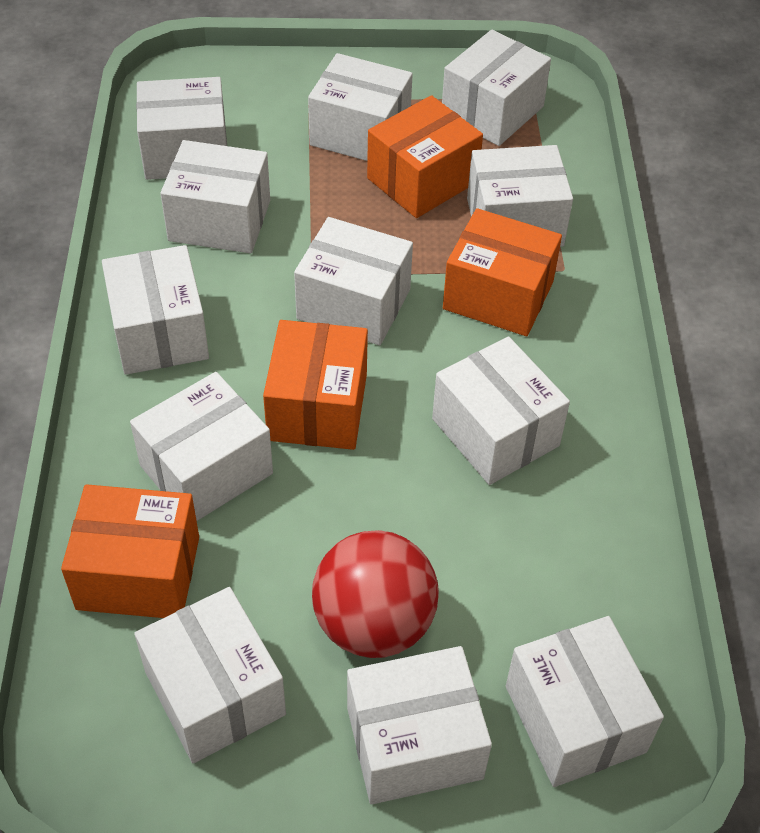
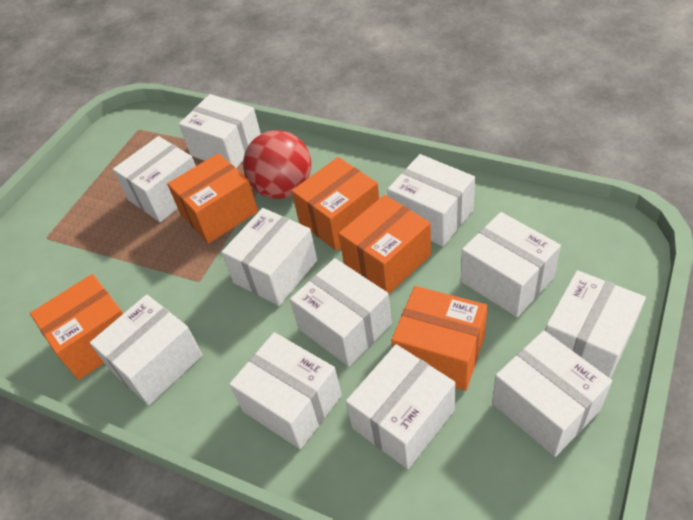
orange box: [61,484,199,618] [263,320,368,450] [367,95,483,218] [443,208,562,336] = 4 -> [30,274,123,380] [167,153,258,244] [292,157,379,251] [338,195,431,294] [391,286,487,391] = 5
white box: [102,245,209,375] [130,372,273,521] [134,587,286,763] [136,77,227,180] [160,140,270,253] [294,217,413,345] [308,53,413,161] [347,646,492,804] [432,336,570,485] [442,30,551,146] [467,145,573,247] [506,616,664,787] = 12 -> [90,294,202,405] [113,136,196,222] [179,94,261,168] [221,208,317,306] [229,332,342,449] [290,258,392,367] [346,344,455,469] [387,154,475,247] [461,212,561,317] [492,330,612,457] [545,270,646,379] = 11

